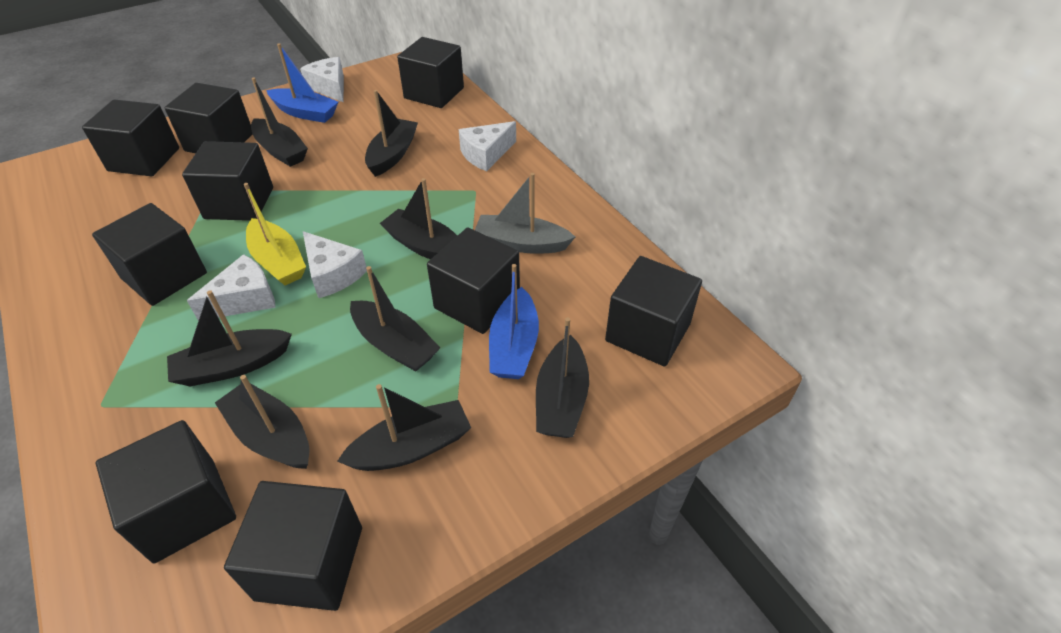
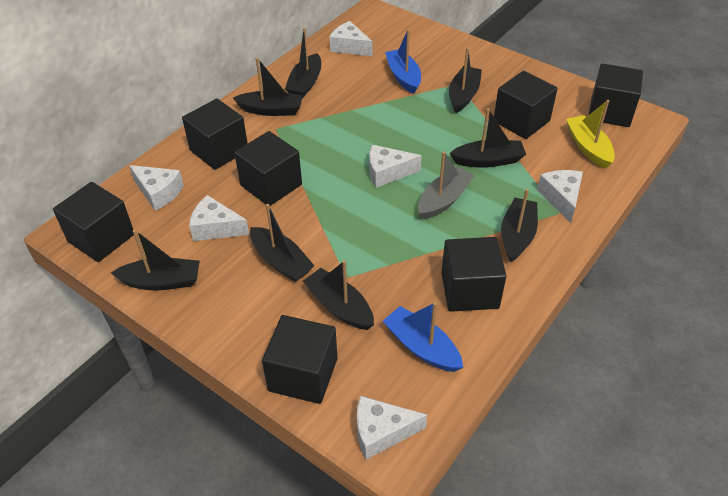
black cube: [82,99,179,176] [92,203,207,306] [95,420,236,564] [165,83,252,153] [182,141,273,221] [224,481,362,611] [397,37,464,108] [427,227,520,334] [605,256,702,367] = 9 -> [53,182,134,262] [182,99,248,170] [234,131,302,206] [262,315,337,404] [441,237,506,312] [494,71,558,139] [589,64,643,127] = 7
white cheese: [187,254,276,321] [300,57,344,102] [303,231,367,298] [459,121,516,171] = 4 -> [129,165,184,211] [189,195,249,241] [330,21,372,56] [357,396,427,459] [369,145,422,188] [537,170,583,223] = 6

